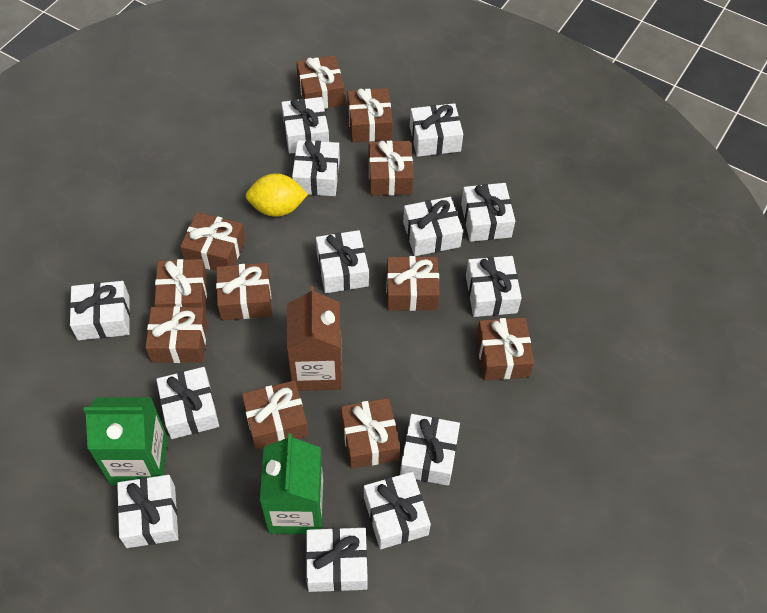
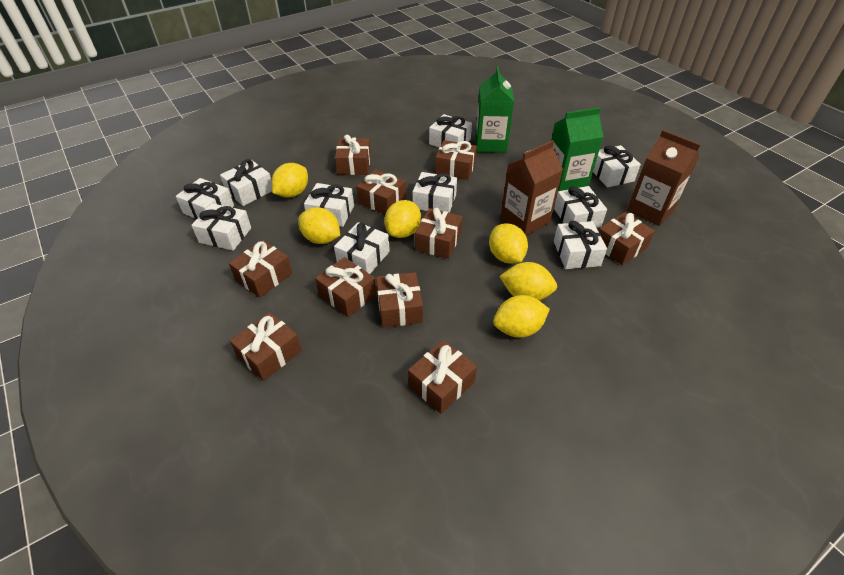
brown carton: [287,286,342,391] = 1 -> [500,140,563,236] [627,130,701,226] = 2
brown gift: [145,306,207,363] [155,259,207,316] [180,212,246,271] [216,263,272,321] [242,380,308,450] [296,55,345,109] [341,398,400,469] [348,88,393,142] [368,141,414,196] [386,256,440,311] [476,317,534,380] = 11 -> [229,240,292,298] [230,312,302,381] [315,257,377,317] [335,134,371,175] [356,169,406,214] [376,272,423,328] [408,340,477,414] [415,208,463,259] [435,140,477,180] [598,212,655,265] = 10
white gift: [70,281,130,340] [117,475,178,548] [156,367,219,439] [281,97,329,154] [292,140,340,196] [306,528,368,592] [316,230,369,293] [364,472,431,549] [400,414,460,486] [403,197,463,256] [410,103,463,157] [461,183,515,242] [466,256,522,317] = 13 -> [176,178,234,219] [191,203,251,251] [220,159,272,206] [304,183,354,227] [334,222,390,274] [413,172,457,213] [429,114,472,148] [554,186,607,228] [554,221,607,269] [593,145,641,187] = 10
yellow lemon: [246,173,308,217] = 1 -> [271,163,308,198] [298,207,340,244] [384,200,421,238] [489,223,528,264] [493,295,550,338] [499,262,557,301] = 6

